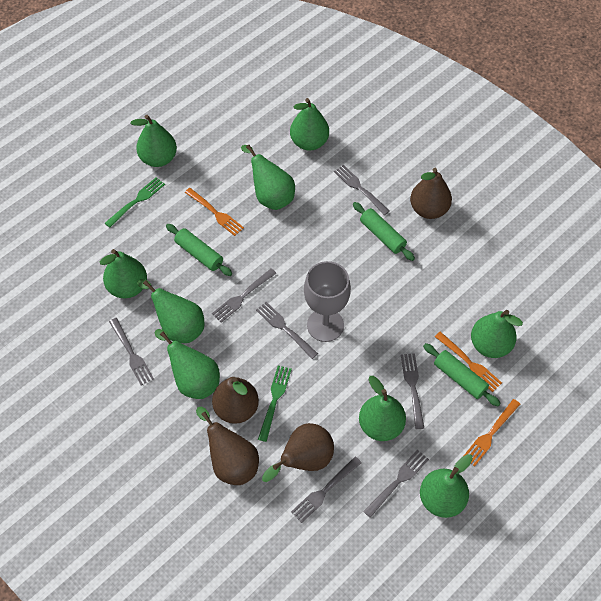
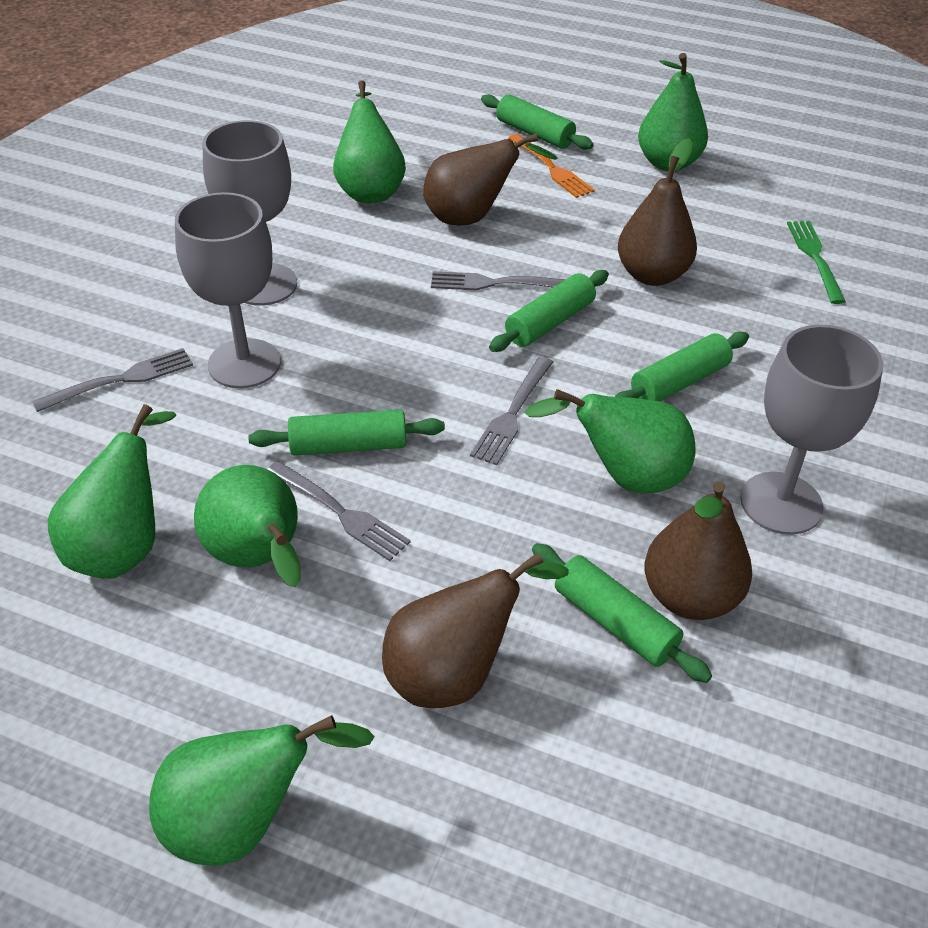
green fork: [105,177,165,228] [258,366,292,442] = 2 -> [787,221,846,304] = 1
green pear: [100,249,147,298] [130,115,177,167] [137,279,204,343] [154,329,220,399] [241,145,295,210] [290,98,329,151] [359,376,406,441] [420,454,472,518] [471,310,523,358] = 9 -> [48,404,176,579] [149,715,375,866] [194,465,301,587] [333,80,406,203] [524,389,696,494] [638,53,708,171] = 6
green rolling pin: [166,224,232,276] [353,202,415,261] [423,343,501,406] = 3 -> [248,409,445,456] [481,94,594,150] [489,270,609,352] [532,543,712,683] [615,332,749,401] = 5
grey fork: [109,318,154,385] [212,268,277,323] [256,302,318,359] [291,457,362,523] [334,165,390,215] [363,450,429,518] [401,353,424,429] = 7 -> [32,348,193,412] [267,461,411,561] [431,271,566,290] [470,357,553,465] = 4
grey goblet: [304,261,351,342] = 1 -> [175,192,281,388] [202,120,297,306] [740,324,883,535] = 3
orange fork: [185,188,244,236] [435,332,502,392] [464,399,520,467] = 3 -> [508,134,594,198] = 1

